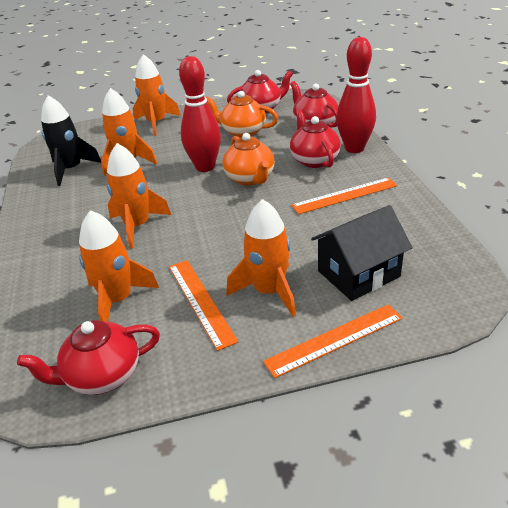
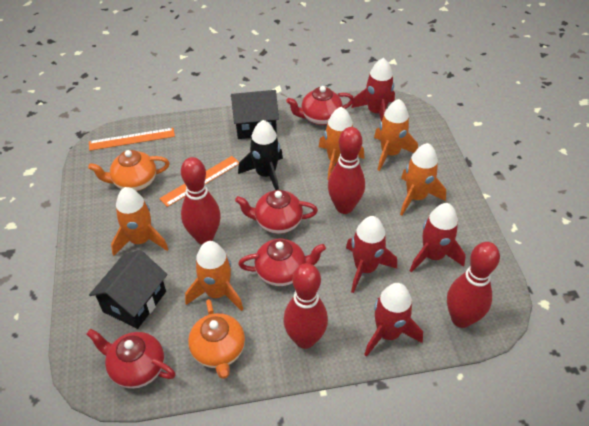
black house: [311,205,412,301] = 1 -> [89,250,168,329] [231,90,279,139] = 2
orange ruler: [169,260,239,351] [263,304,403,378] [291,178,398,214] = 3 -> [89,128,175,151] [159,156,239,207] = 2
red bowling pin: [179,56,221,172] [336,37,376,153] = 2 -> [181,157,221,244] [283,263,328,349] [328,127,365,214] [447,242,500,328] = 4
red rocket: none = 0 -> [346,216,397,293] [351,58,395,121] [364,283,423,357] [410,203,466,273] = 4

